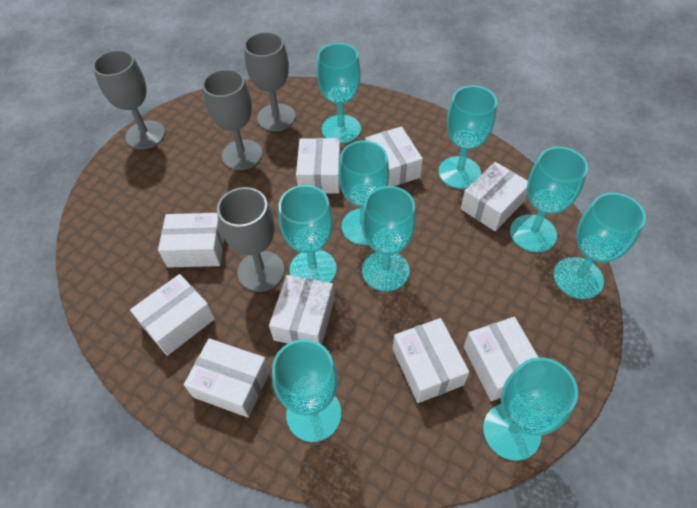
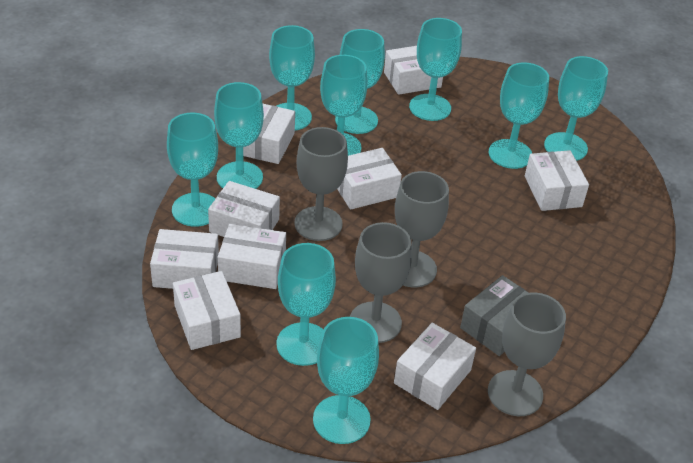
grey box: none = 0 -> [460,275,528,356] = 1
turquoise goblet: [272,339,341,442] [279,185,337,283] [317,43,361,144] [338,141,389,245] [362,186,416,291] [439,86,497,189] [483,357,578,461] [510,147,588,252] [553,193,646,299] = 9 -> [167,113,218,227] [214,82,264,189] [269,25,315,131] [276,243,336,366] [313,317,379,444] [320,55,368,156] [335,29,385,134] [409,18,462,121] [489,63,549,169] [544,56,608,161] = 10

